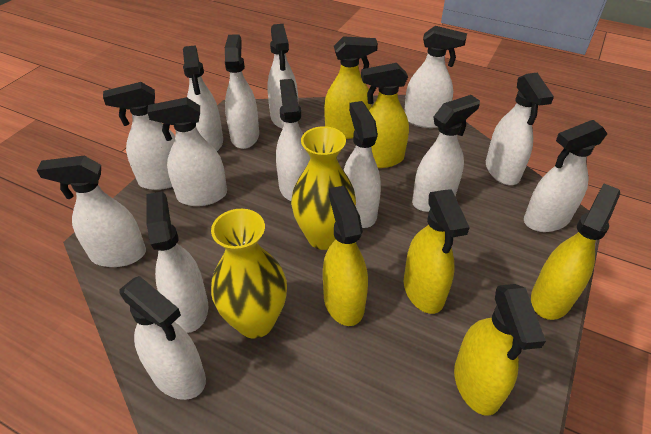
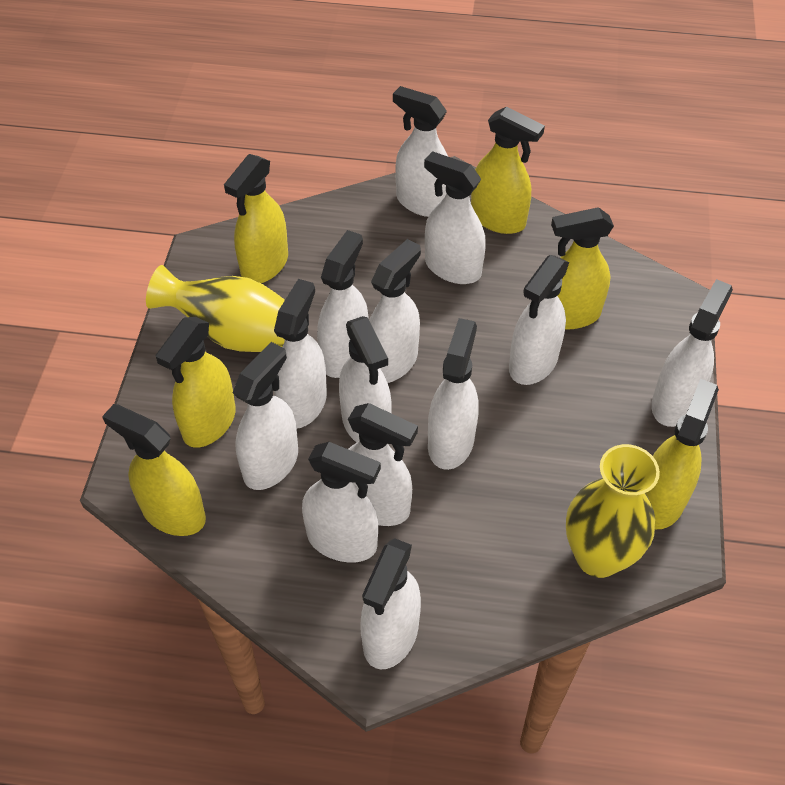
white spray bottle: [37,156,146,267] [103,82,175,190] [120,276,206,400] [146,192,208,333] [147,97,227,206] [183,45,223,151] [225,34,259,149] [267,24,298,129] [276,79,310,201] [343,101,381,228] [404,26,467,128] [412,95,480,212] [486,73,554,185] [524,120,607,232] = 14 -> [233,342,298,490] [274,279,327,428] [302,442,381,562] [317,230,369,378] [339,316,392,442] [348,403,418,526] [360,538,421,669] [369,239,421,383] [393,86,448,217] [424,151,486,284] [428,318,478,470] [509,255,569,385] [652,279,733,427] = 13

